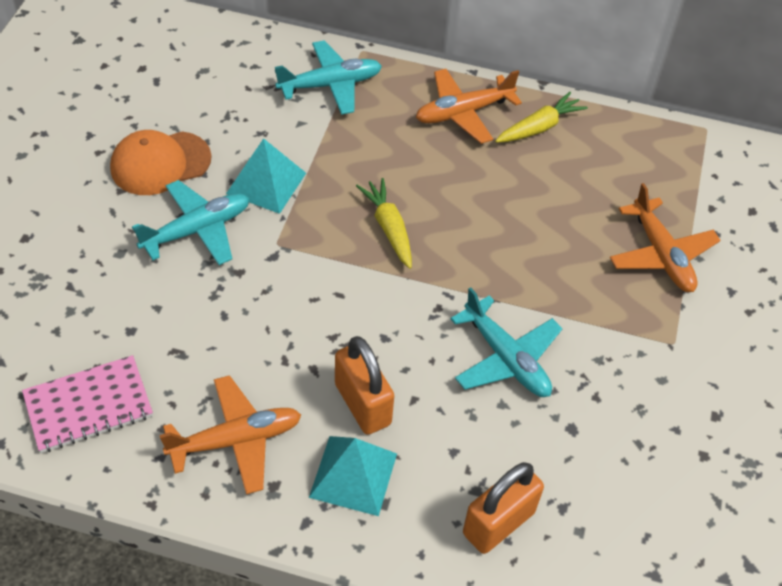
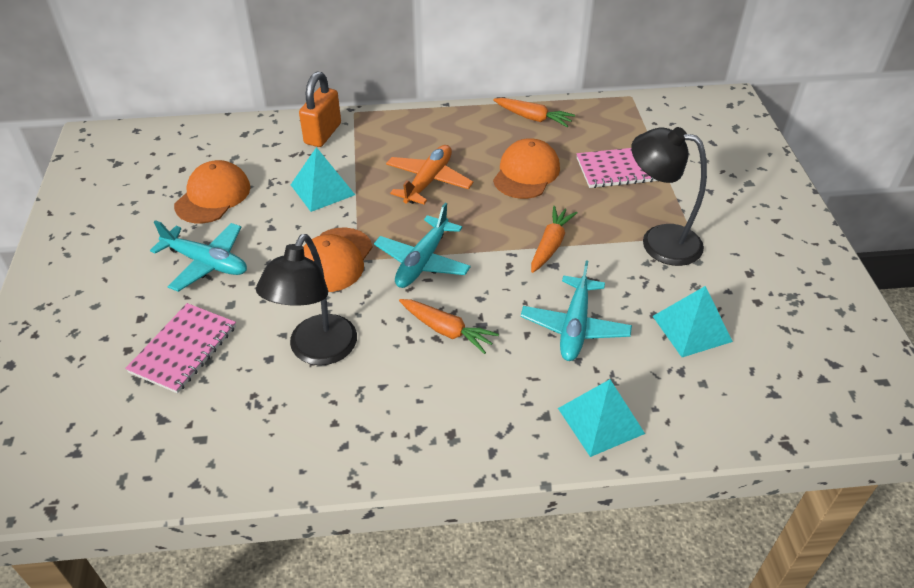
black lamp: none = 0 -> [256,234,357,365] [631,127,707,266] = 2
orange cap: [110,130,212,195] = 1 -> [174,160,250,223] [303,227,373,292] [493,138,560,199] = 3
orange carrot: none = 0 -> [399,299,499,354] [493,98,575,127] [531,206,577,273] = 3
orange padlock: [335,336,394,435] [463,462,544,554] = 2 -> [299,71,341,147] = 1
orange plane: [159,375,301,494] [416,69,522,144] [610,183,721,292] = 3 -> [386,145,473,204] = 1
pink notebook: [22,355,153,453] = 1 -> [125,303,236,393] [577,148,658,188] = 2
turquoise pyramid: [226,138,306,214] [309,436,397,516] = 2 -> [291,147,355,212] [558,379,645,457] [653,286,733,357] = 3
yellow carrot: [356,178,412,269] [495,92,588,143] = 2 -> none = 0

